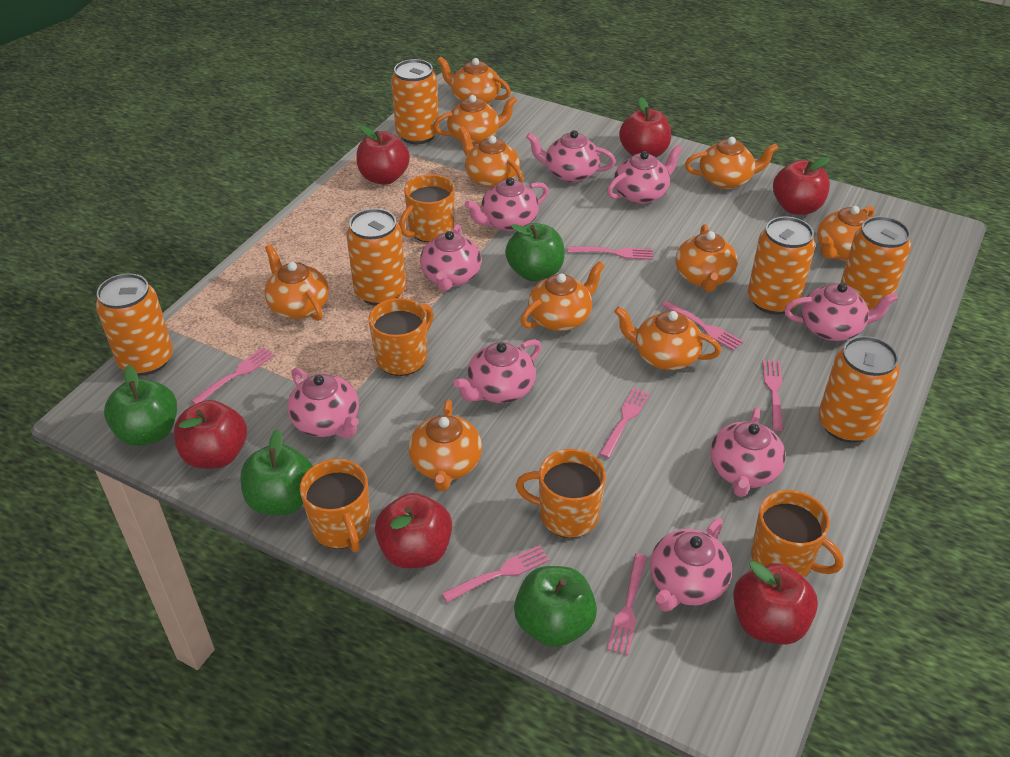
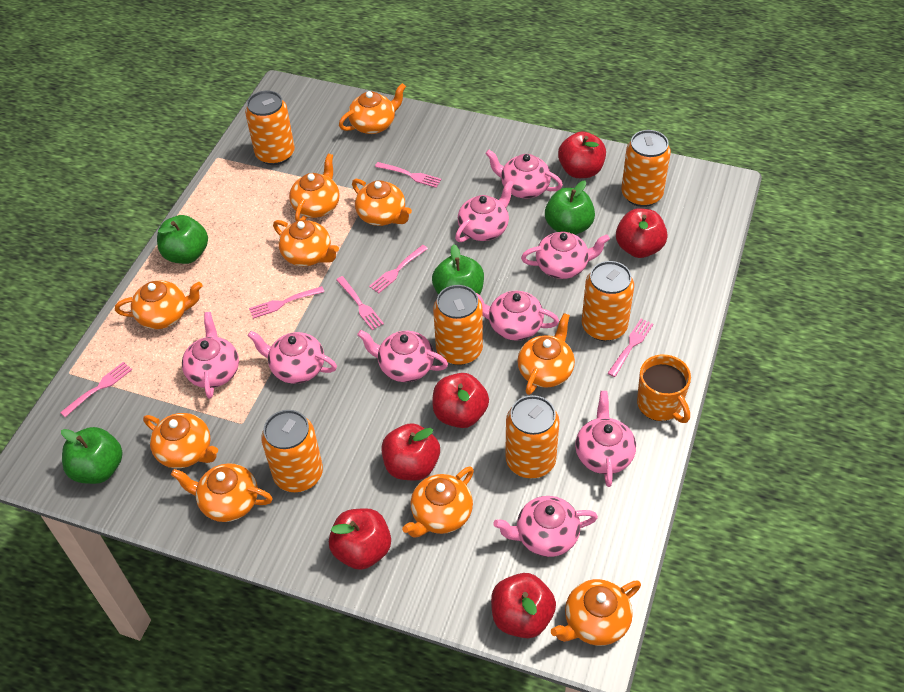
orange mug: [300,459,371,552] [369,298,434,376] [399,174,455,242] [516,449,606,538] [751,490,844,577] = 5 -> [637,355,691,423] = 1
pink fork: [191,348,274,404] [442,545,550,603] [568,246,653,260] [599,388,650,458] [607,554,647,655] [661,301,743,351] [763,360,784,431] = 7 -> [60,362,132,417] [249,286,324,319] [336,276,384,330] [369,245,428,293] [375,162,442,188] [608,319,653,377] = 6

